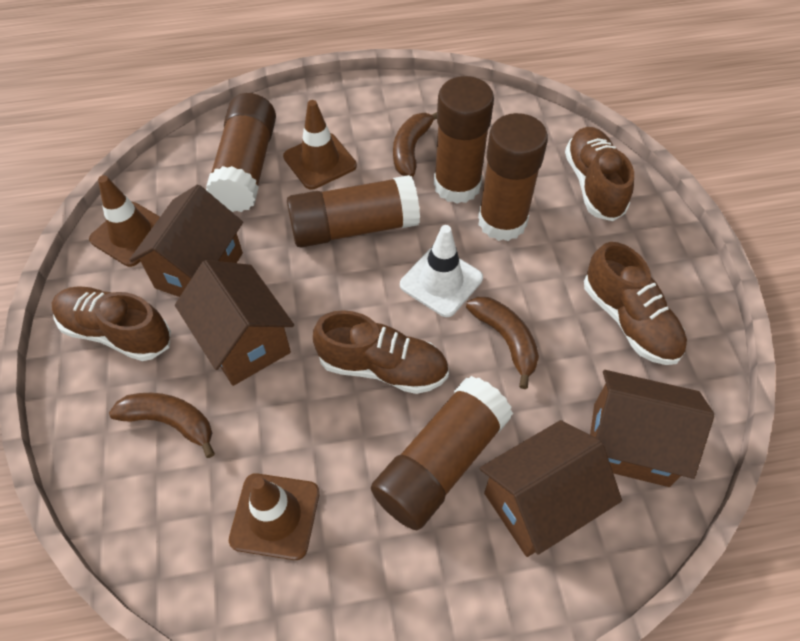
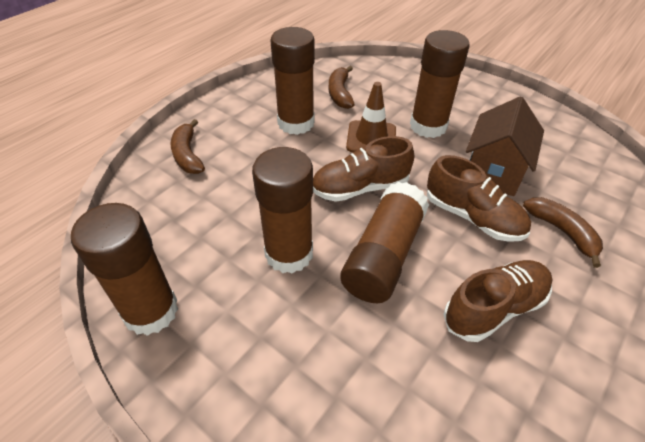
brown house: [129,185,243,297] [175,260,294,386] [480,420,622,557] [590,370,714,487] = 4 -> [466,96,544,196] = 1
brown shoe: [52,286,171,361] [313,310,449,394] [565,127,634,221] [584,242,687,365] = 4 -> [313,136,414,202] [427,155,531,242] [444,260,552,342] = 3
brown traffic cone: [89,175,160,267] [229,473,320,560] [283,100,357,190] = 3 -> [346,82,396,152] = 1
white traffic cone: [400,225,483,317] = 1 -> none = 0

